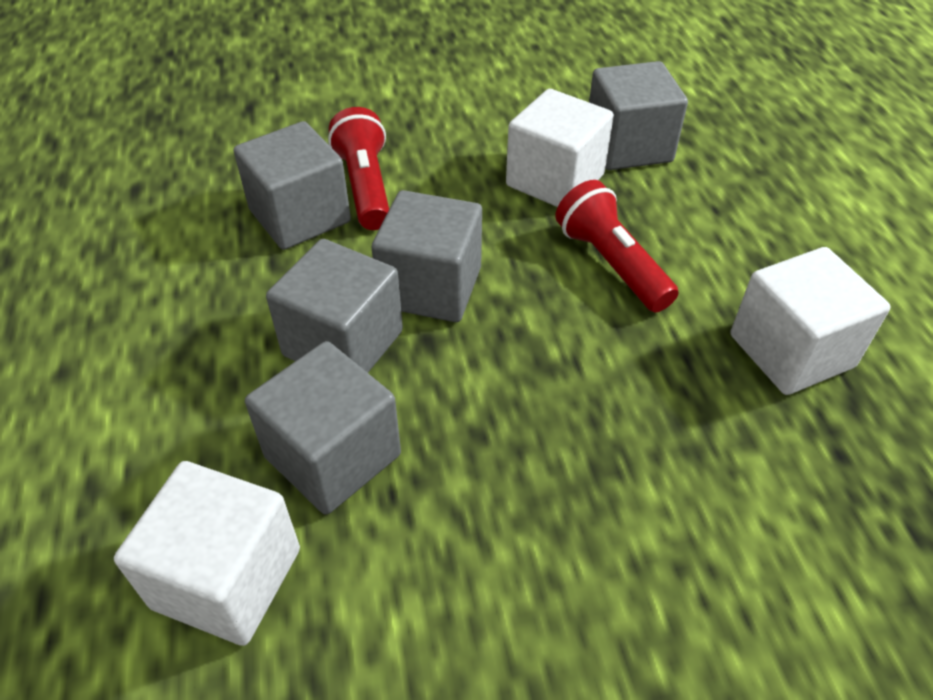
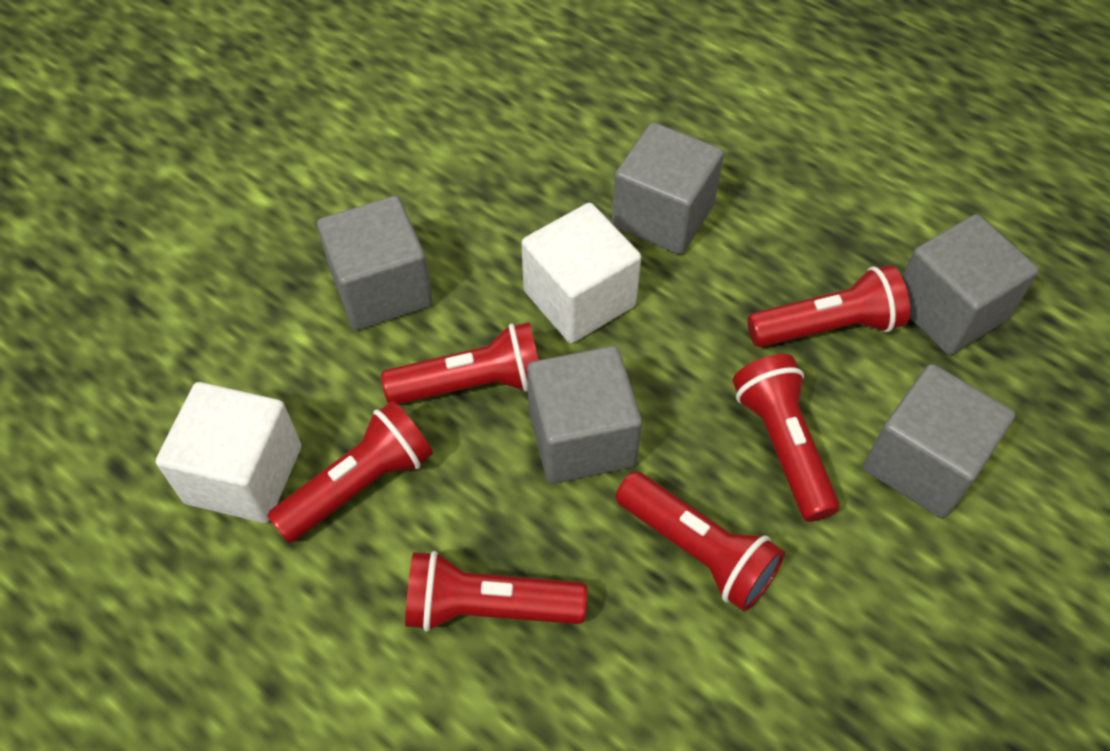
red flashlight: [328,107,389,230] [555,180,679,312] = 2 -> [267,401,433,543] [381,322,539,404] [405,551,587,632] [616,472,785,611] [733,354,840,522] [747,265,910,347] = 6
white cube: [114,461,300,646] [506,89,614,207] [731,247,891,395] = 3 -> [156,382,301,523] [521,203,641,343] = 2

